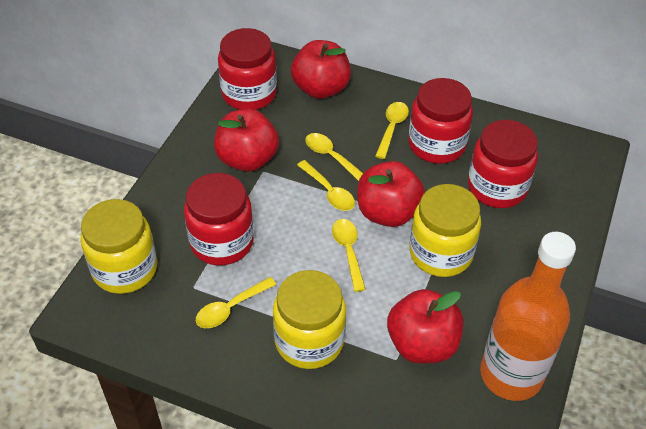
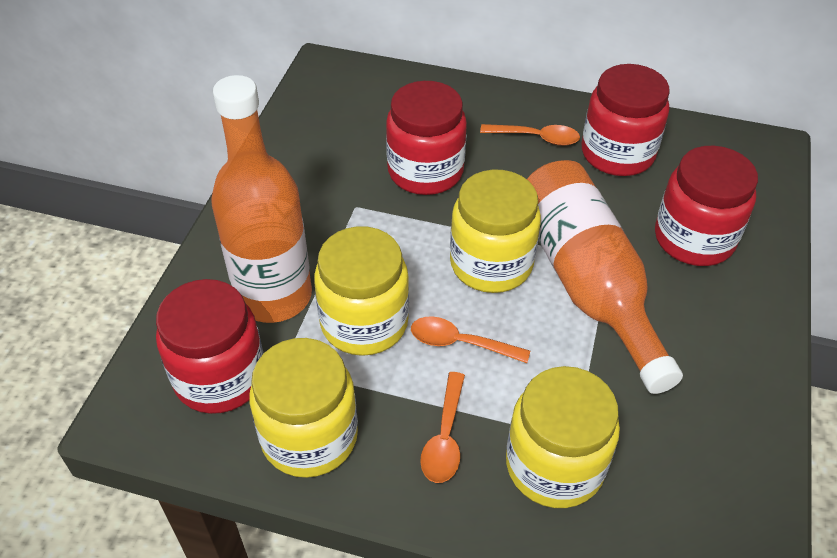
orange bottle: [480,232,576,401] = 1 -> [211,75,312,323] [527,160,683,394] = 2
orange spoon: none = 0 -> [411,316,530,363] [420,372,465,483] [480,124,580,146] = 3
red apple: [214,109,279,172] [291,40,351,99] [358,161,425,227] [387,289,463,364] = 4 -> none = 0
yellow jar: [81,199,157,294] [273,270,346,369] [409,184,481,277] = 3 -> [249,338,358,478] [314,226,409,356] [450,169,541,293] [506,366,620,508] = 4
yellow spoon: [196,277,276,328] [297,160,355,211] [305,133,363,181] [332,219,366,292] [375,102,409,159] = 5 -> none = 0

